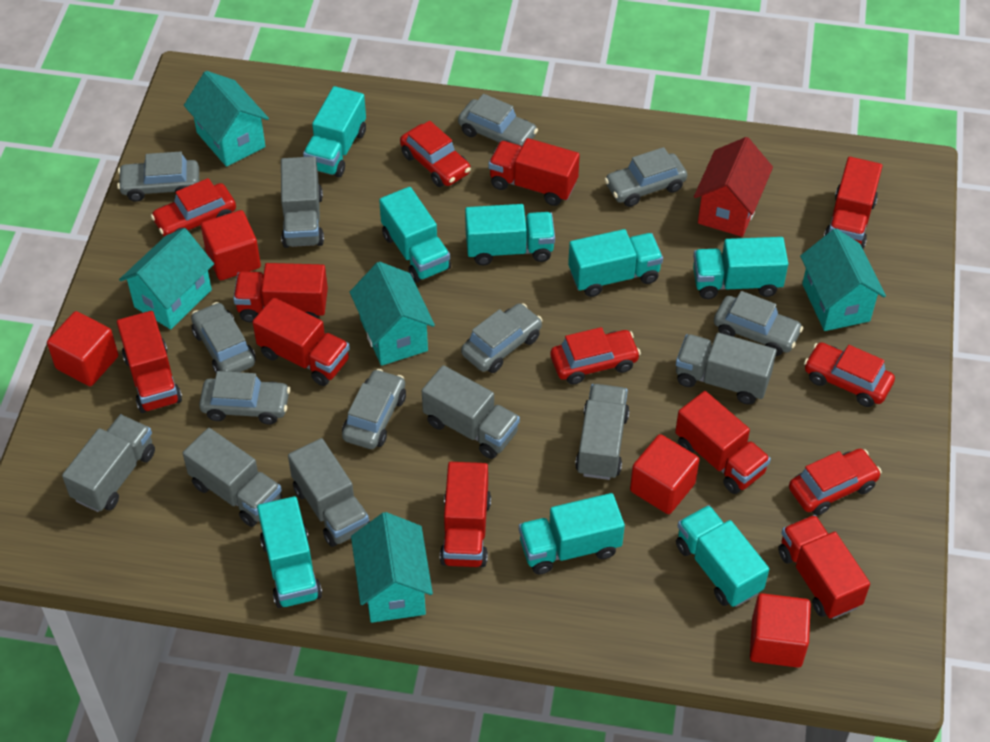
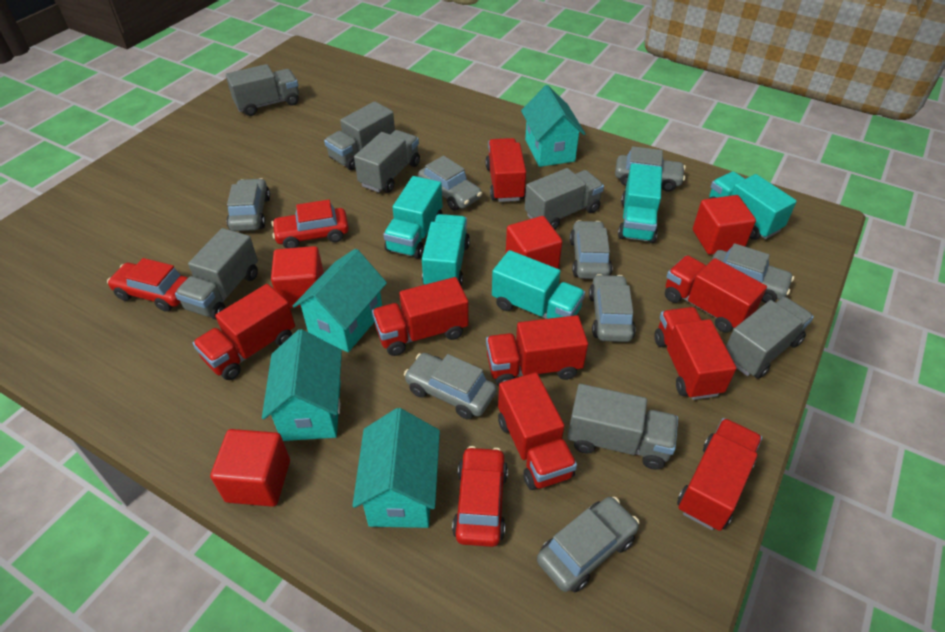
red car: [151,178,236,237] [400,121,471,187] [550,327,641,385] [789,449,882,515] [804,342,895,407] = 5 -> [107,258,188,312] [271,200,349,248] [452,446,508,547] = 3
red house: [694,137,773,237] = 1 -> none = 0
turquoise house: [119,228,214,329] [184,71,269,167] [350,262,435,366] [351,512,433,623] [800,229,886,331] = 5 -> [262,329,342,441] [293,249,387,352] [352,408,440,528] [521,85,586,167] = 4
turquoise truck: [257,496,322,608] [303,86,366,177] [379,187,451,283] [465,204,555,265] [519,493,625,575] [568,229,663,297] [676,505,769,607] [693,237,788,299] = 8 -> [383,176,442,259] [422,214,470,285] [492,250,585,319] [618,163,662,243] [709,171,797,240] = 5

